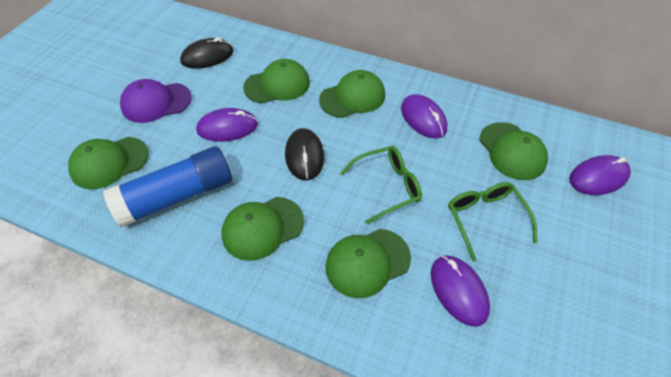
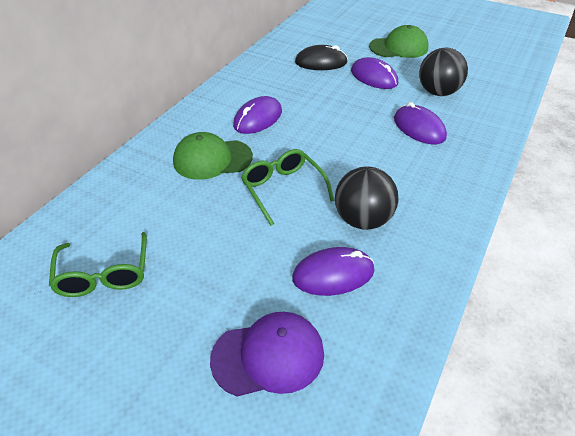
black ball: none = 0 -> [335,167,399,230] [419,48,468,96] = 2
black mouse: [180,37,233,69] [285,128,324,181] = 2 -> [295,45,348,70] = 1
blue glue stick: [103,146,232,227] = 1 -> none = 0
green cap: [68,137,149,189] [221,197,304,261] [243,59,310,104] [319,70,385,118] [325,229,411,298] [479,122,548,180] = 6 -> [173,132,253,180] [369,25,429,58] = 2

